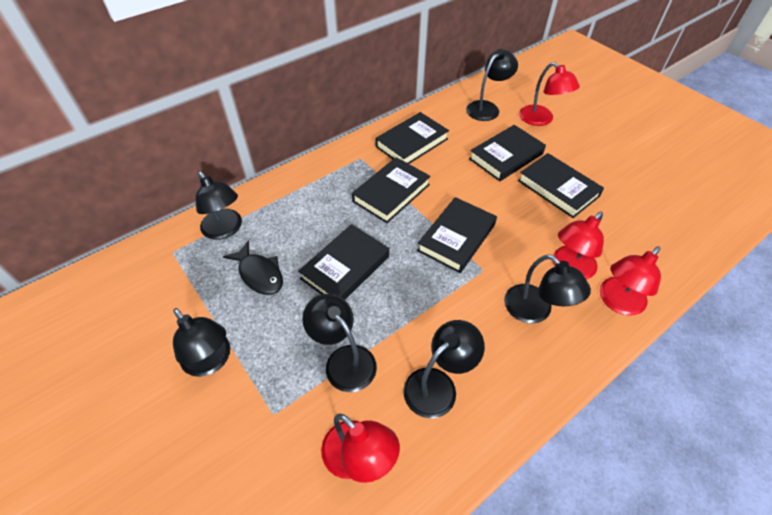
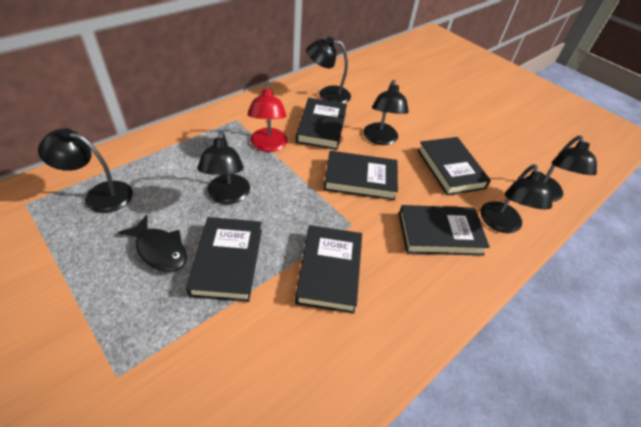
red lamp: [321,414,400,483] [519,62,580,126] [553,211,604,280] [600,246,661,316] = 4 -> [247,83,287,152] = 1

